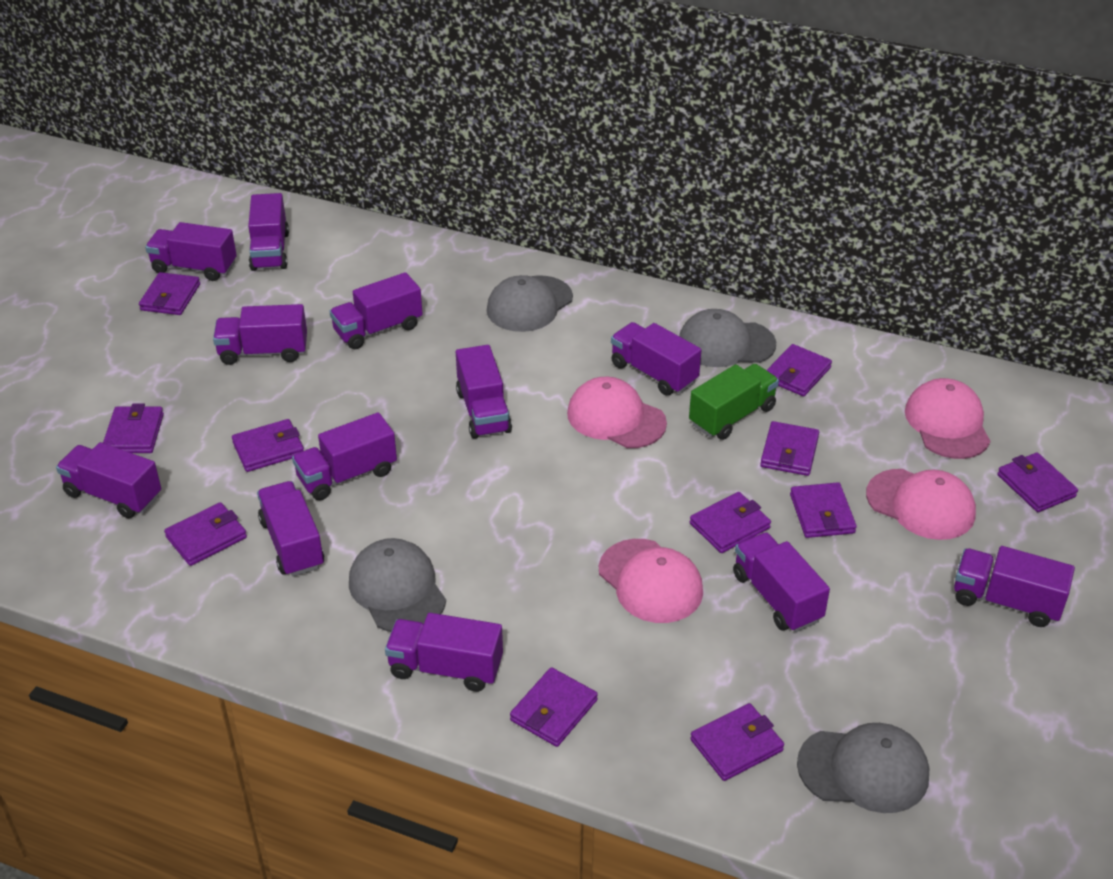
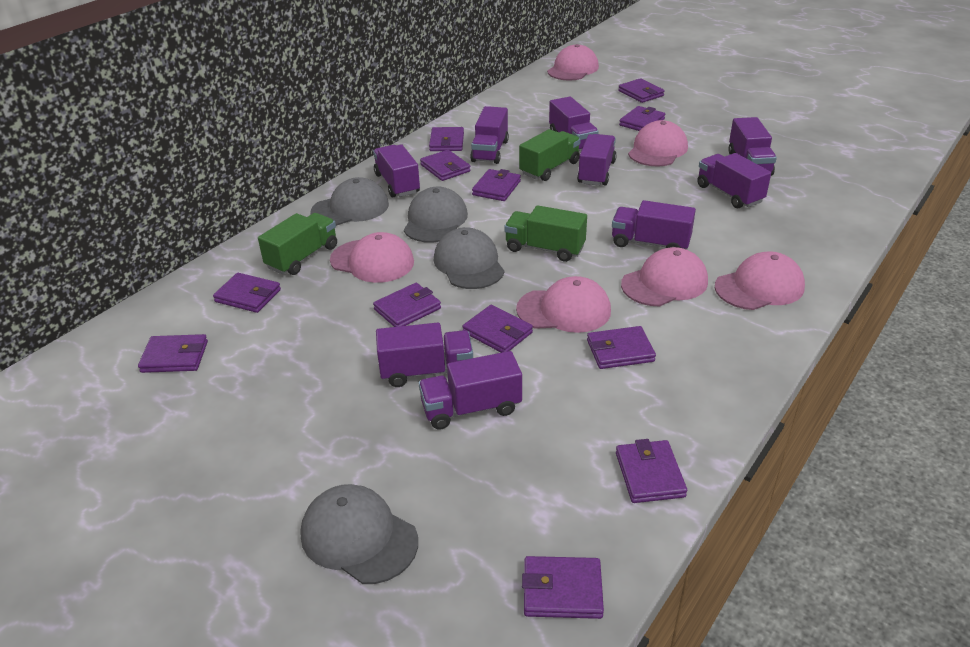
green truck: [689,364,779,440] = 1 -> [258,213,337,275] [504,205,587,262] [519,129,581,181] = 3
pink cap: [567,376,667,448] [599,539,703,623] [866,469,976,540] [905,378,990,459] = 4 -> [330,232,414,283] [516,276,611,333] [547,44,599,81] [621,247,708,306] [628,120,688,166] [715,251,805,310] = 6
purple truck: [56,442,161,518] [145,222,237,281] [213,304,307,365] [248,193,289,271] [257,481,324,577] [292,412,397,500] [329,272,423,349] [385,613,503,692] [456,345,512,439] [611,322,701,396] [733,532,830,632] [954,546,1075,627] = 12 -> [373,144,420,197] [376,323,473,387] [419,351,522,430] [470,106,509,164] [549,97,599,151] [577,134,617,186] [612,200,696,250] [697,153,771,208] [728,117,777,176] = 9
purple wallet: [103,404,164,453] [139,272,200,315] [164,502,247,566] [232,419,304,472] [510,667,598,747] [690,492,771,553] [690,703,784,781] [760,421,819,476] [767,344,832,396] [790,482,857,538] [997,453,1078,512] = 11 -> [138,334,208,373] [213,273,281,313] [373,283,441,327] [420,150,470,181] [429,127,464,151] [463,305,533,353] [472,169,521,201] [522,556,604,619] [587,326,656,369] [616,439,687,503] [618,78,665,103] [619,106,665,131] = 12

